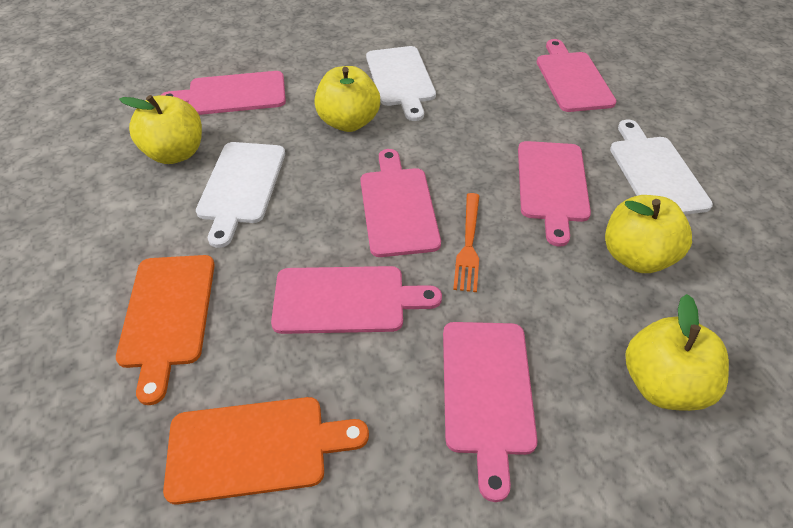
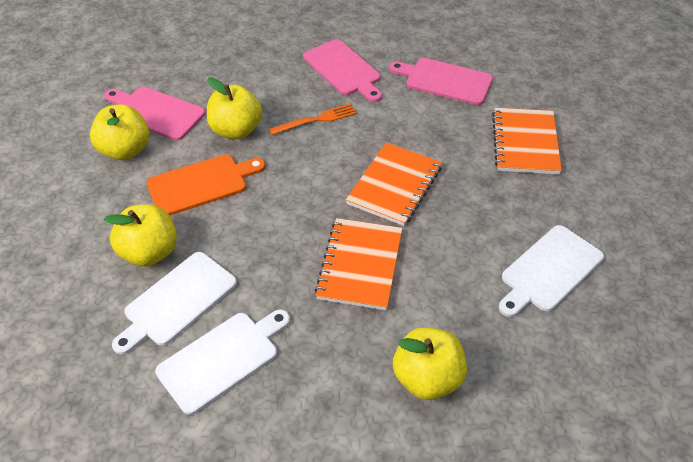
orange cutting board: [116,255,215,405] [163,397,369,505] = 2 -> [146,154,266,216] = 1
orange notebook: none = 0 -> [315,218,402,310] [346,143,442,226] [492,108,562,175] = 3
pink cutting board: [161,71,286,115] [271,266,442,334] [360,149,441,257] [443,322,538,502] [518,141,591,247] [537,39,617,112] = 6 -> [104,87,205,141] [303,39,382,102] [389,58,493,105] = 3

